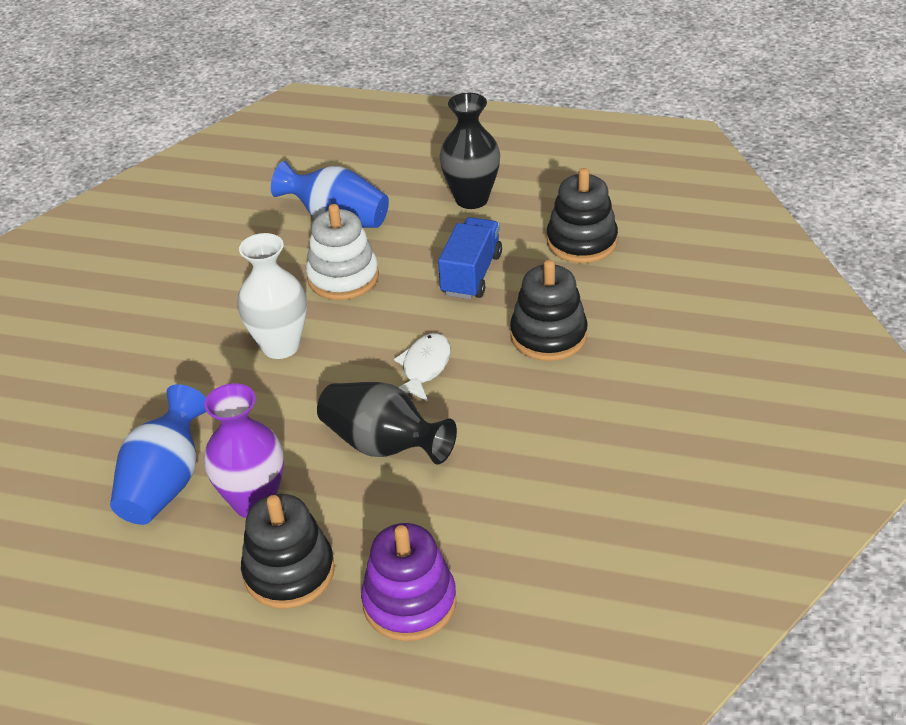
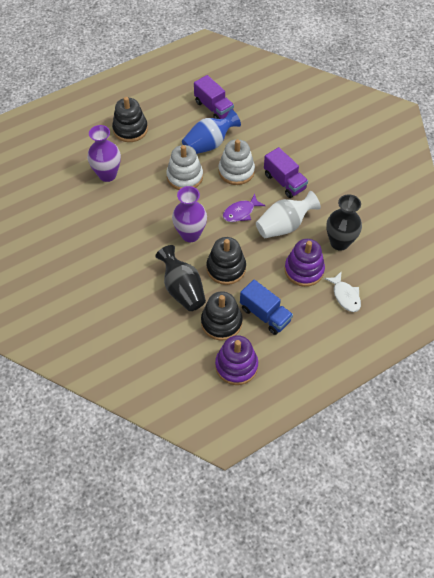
blue vase: [110,384,206,525] [271,161,389,228] = 2 -> [182,109,241,154] = 1
purple fish: none = 0 -> [223,193,266,222] = 1
purple stacking toy: [361,523,457,641] = 1 -> [215,335,258,385] [284,239,325,287] = 2
purple truck: none = 0 -> [194,75,234,119] [264,147,308,198] = 2
purple vase: [204,383,284,518] = 1 -> [87,125,121,182] [172,186,207,242] = 2
white stacking toy: [306,204,379,300] = 1 -> [166,145,203,190] [218,139,255,185] = 2

